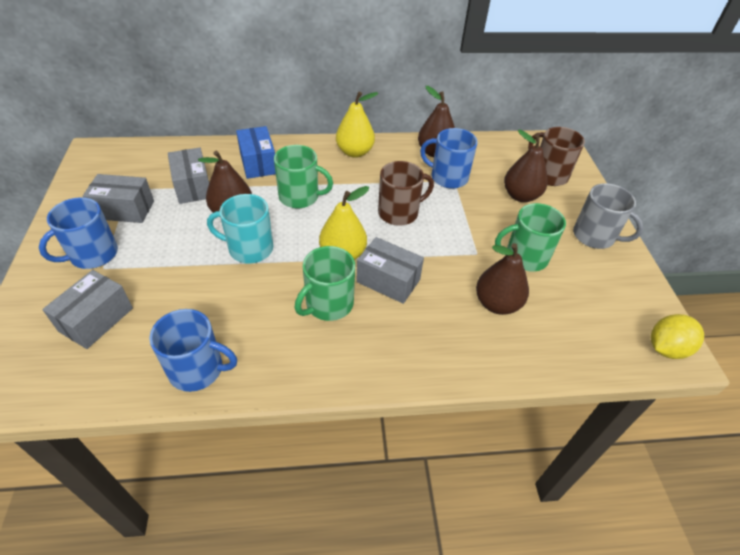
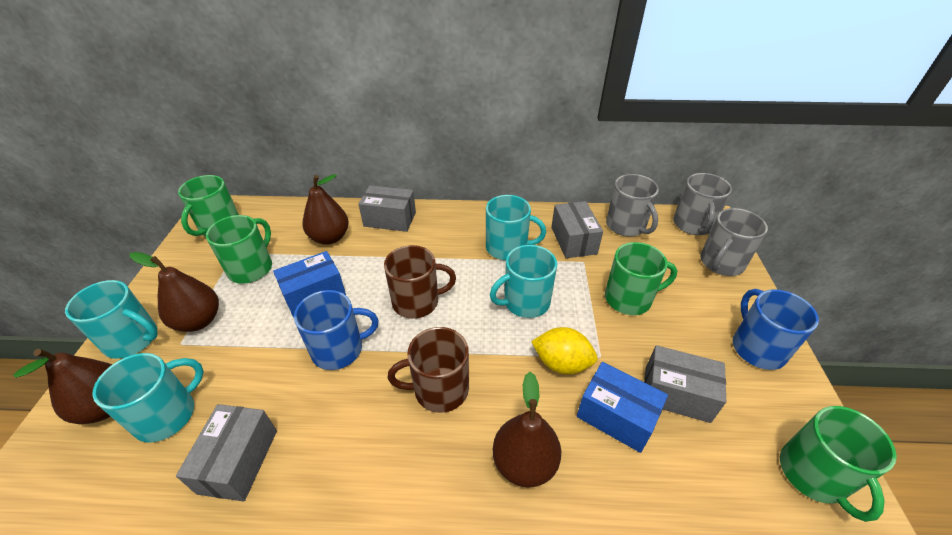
blue box: [236,126,276,179] = 1 -> [273,251,346,317] [577,362,668,453] = 2
blue mug: [39,197,118,269] [149,309,237,392] [420,128,478,189] = 3 -> [294,290,379,370] [733,289,819,370] = 2
green mug: [274,145,333,209] [295,246,355,321] [495,203,566,272] = 3 -> [178,175,239,236] [206,215,272,284] [605,242,678,315] [780,406,897,522] = 4
grey mug: [573,183,644,249] = 1 -> [606,174,659,237] [673,173,732,235] [700,208,768,276] = 3
turquoise mug: [207,194,273,263] = 1 -> [65,280,157,359] [92,353,204,443] [486,195,546,260] [490,245,557,318] = 4
yellow pear: [319,186,369,260] [336,92,378,158] = 2 -> none = 0

